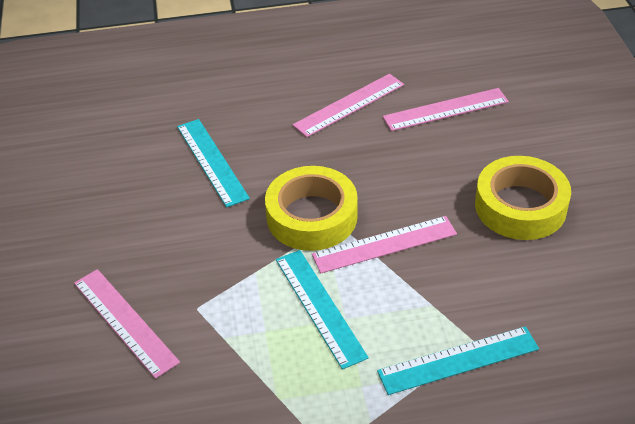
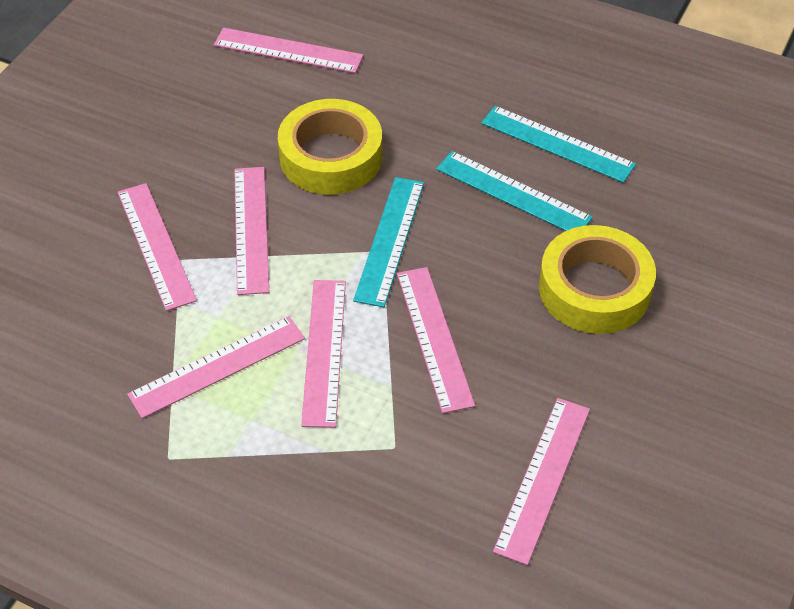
pink ruler: [74,269,180,379] [293,74,404,137] [312,216,457,273] [383,88,509,131] = 4 -> [117,183,197,311] [127,316,305,419] [214,28,363,73] [234,167,269,295] [301,280,346,428] [397,267,475,414] [493,398,590,565] = 7

